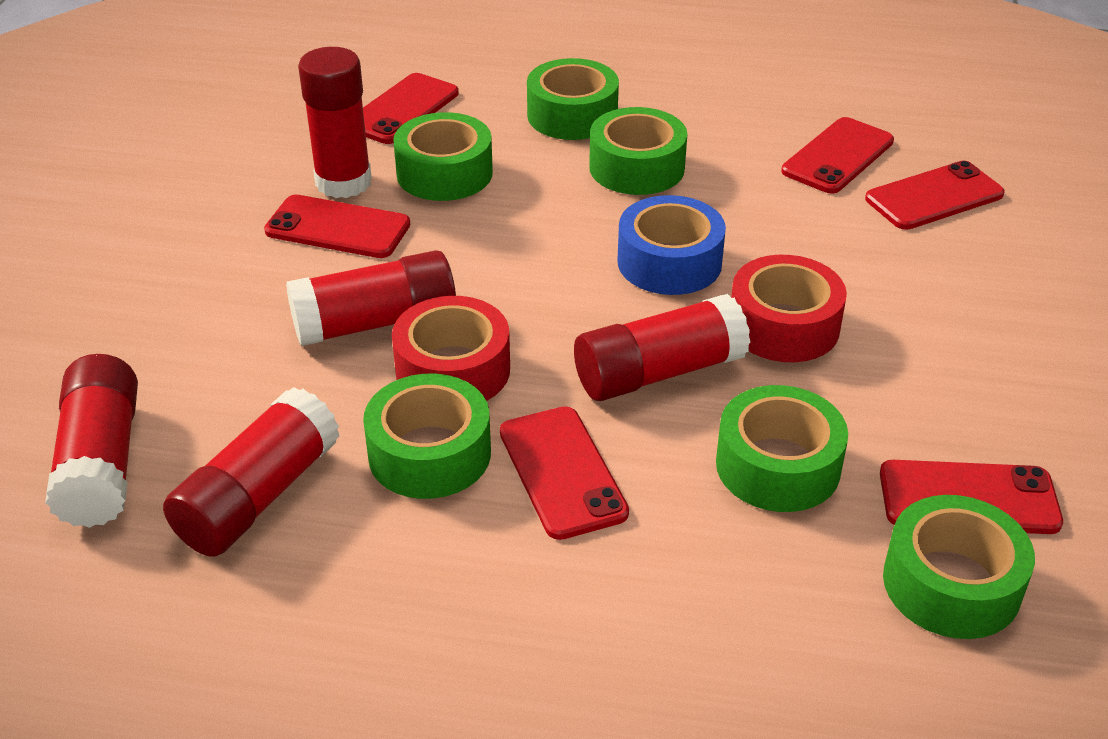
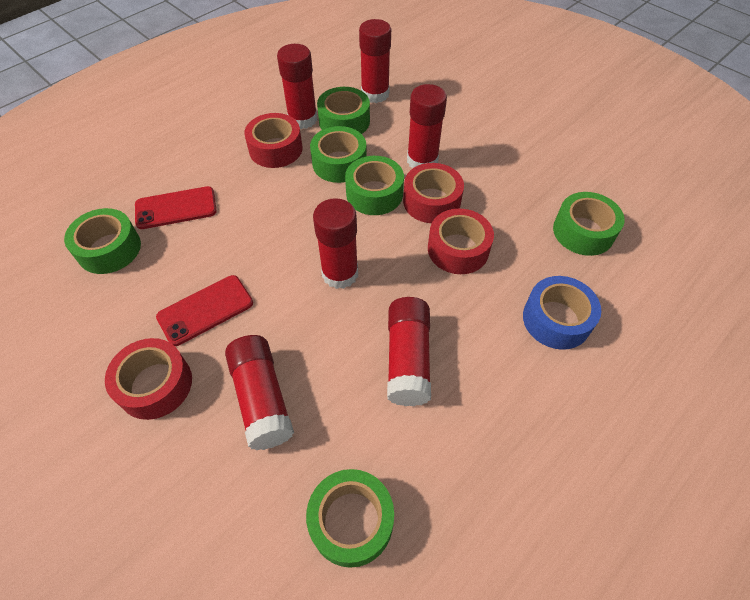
red glue stick: [45,354,138,528] [163,387,340,557] [286,250,456,346] [298,47,372,198] [574,294,750,401] = 5 -> [225,335,294,450] [277,44,317,129] [313,198,358,289] [359,19,391,103] [387,297,431,406] [407,84,447,168] = 6
red phone: [264,195,410,258] [363,73,459,144] [500,406,629,540] [781,117,894,194] [865,161,1005,230] [880,460,1063,534] = 6 -> [135,186,217,229] [156,275,253,346] = 2
red tape: [392,296,510,401] [731,255,847,362] = 2 -> [105,338,192,420] [244,113,302,168] [403,163,464,223] [428,209,494,274] = 4

